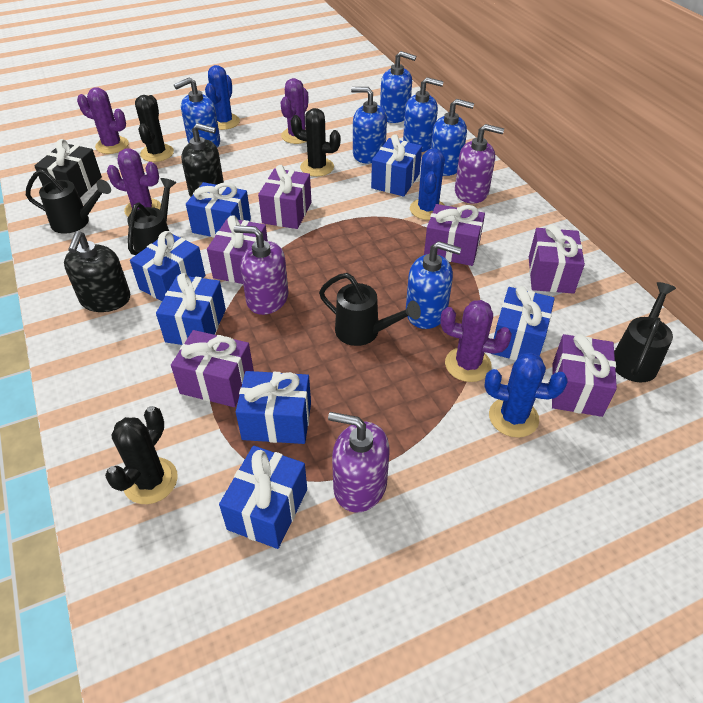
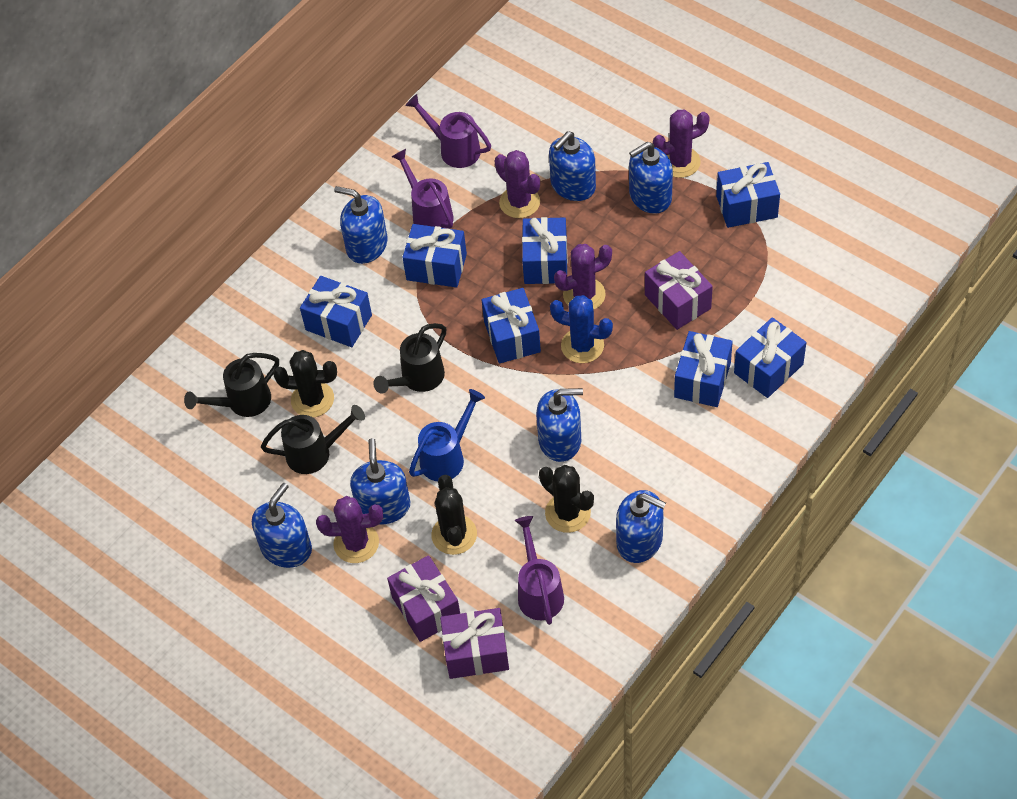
black gift: [34,139,102,197] = 1 -> none = 0
black soap dispenser: [64,231,130,312] [181,123,224,197] = 2 -> none = 0
black watering can: [26,169,111,234] [127,178,176,255] [319,273,421,346] [614,282,676,382] = 4 -> [184,353,279,417] [261,405,365,474] [373,323,447,394] = 3
blue cactus: [205,65,240,130] [410,148,445,220] [484,353,568,438] = 3 -> [550,295,613,363] = 1
blue soap dispenser: [174,77,220,147] [351,87,387,163] [380,51,416,123] [403,77,444,152] [406,241,461,329] [431,99,474,176] = 6 -> [252,483,312,568] [334,186,388,264] [350,438,410,525] [536,388,583,462] [549,131,596,201] [616,490,666,563] [629,142,673,214] = 7
blue watering can: none = 0 -> [409,389,485,481] = 1
purple gift: [171,330,254,407] [207,215,268,284] [258,165,311,229] [424,204,485,266] [529,225,585,294] [552,334,617,417] = 6 -> [387,555,460,642] [440,608,509,679] [645,251,713,330] = 3
purple soap dispenser: [234,225,288,315] [328,412,390,513] [455,124,504,204] = 3 -> none = 0
purple watering can: none = 0 -> [391,149,453,229] [406,94,491,168] [515,516,564,625] = 3

